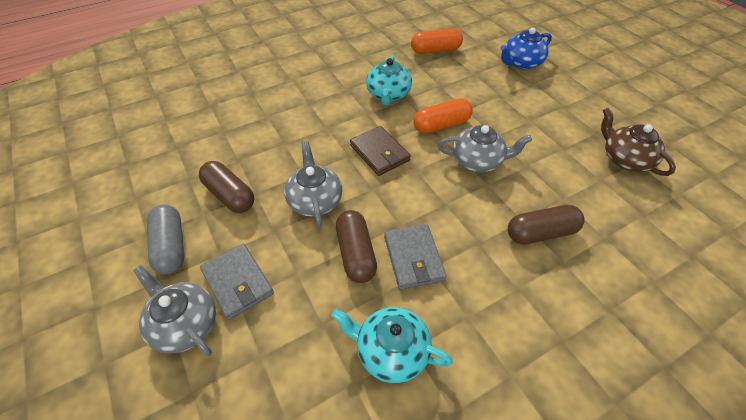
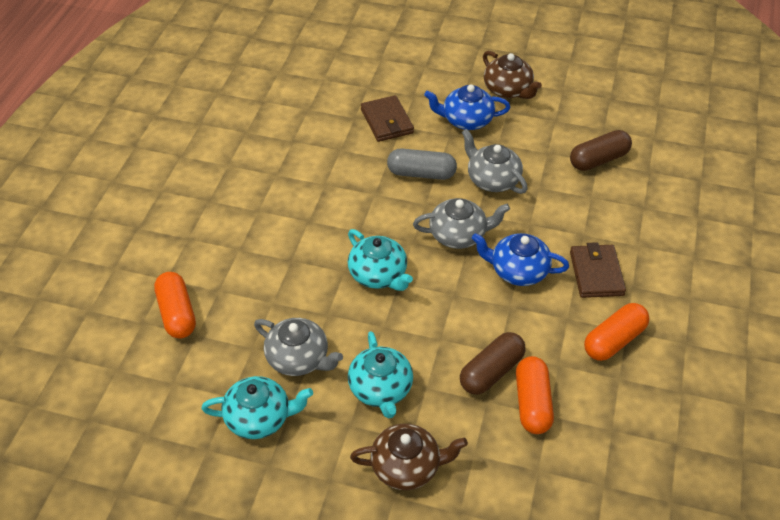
blue teapot: [500,28,552,69] = 1 -> [424,85,510,130] [472,233,569,286] = 2
brown capsule: [199,161,254,213] [336,210,377,283] [508,205,585,245] = 3 -> [460,332,526,395] [570,130,632,171] = 2
brown teapot: [601,108,676,176] = 1 -> [350,423,468,490] [483,51,542,99] = 2
brown wallet: [350,126,411,176] = 1 -> [361,95,414,142] [570,242,626,298] = 2
grey wallet: [200,244,274,320] [384,224,447,290] = 2 -> none = 0
orange capsule: [411,29,463,54] [414,98,473,133] = 2 -> [154,272,196,338] [516,356,554,434] [584,303,649,361] = 3
turquoise teapot: [331,307,453,383] [366,55,412,105] = 2 -> [201,376,313,439] [348,229,413,291] [348,331,413,418] = 3

